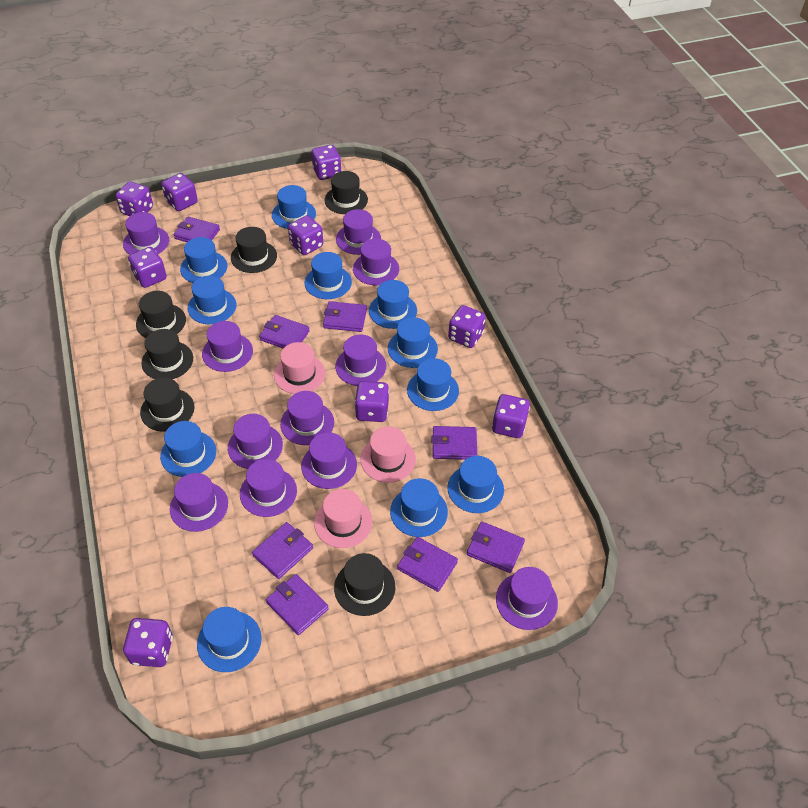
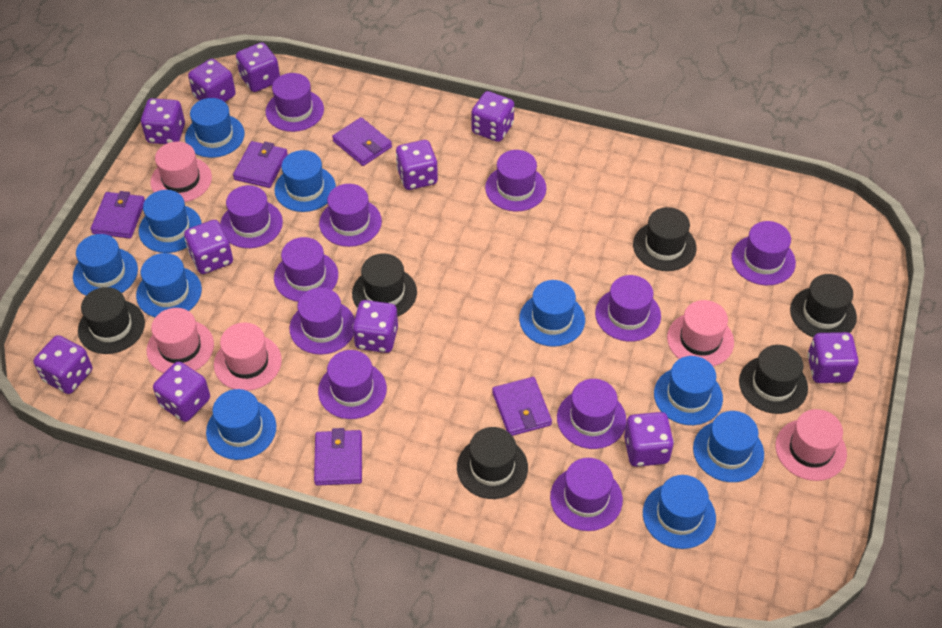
blue hat: [160,421,216,477] [180,237,227,283] [187,276,237,324] [197,607,262,672] [272,185,316,229] [305,252,352,299] [369,280,417,329] [388,317,438,368] [390,478,448,537] [407,358,459,411] [448,456,504,513] = 11 -> [73,234,138,296] [136,253,202,317] [139,190,202,253] [185,98,245,158] [206,389,276,460] [275,150,336,212] [519,280,585,347] [643,475,716,549] [654,356,723,425] [693,411,764,482] = 10
pink hat: [274,342,326,394] [314,489,373,548] [361,426,416,483] = 3 -> [146,308,214,373] [151,142,212,202] [214,323,282,391] [667,300,734,366] [775,409,847,481] = 5
purple dice: [116,181,153,216] [123,618,173,667] [128,247,167,288] [162,173,198,211] [288,215,323,255] [312,145,341,180] [355,381,389,422] [448,305,486,348] [492,394,530,438] = 9 -> [33,335,92,394] [141,98,185,144] [153,361,210,422] [184,220,233,274] [188,59,236,102] [236,42,280,92] [352,300,398,353] [396,140,438,190] [471,91,514,142] [624,412,674,467] [808,332,858,383] = 11
purple wallet: [174,217,220,242] [252,522,313,579] [259,315,310,348] [266,574,329,635] [323,301,367,332] [397,537,458,592] [432,426,477,460] [467,522,525,573] = 8 -> [91,191,145,238] [233,141,288,188] [314,428,362,486] [332,117,392,166] [492,377,552,436] = 5

